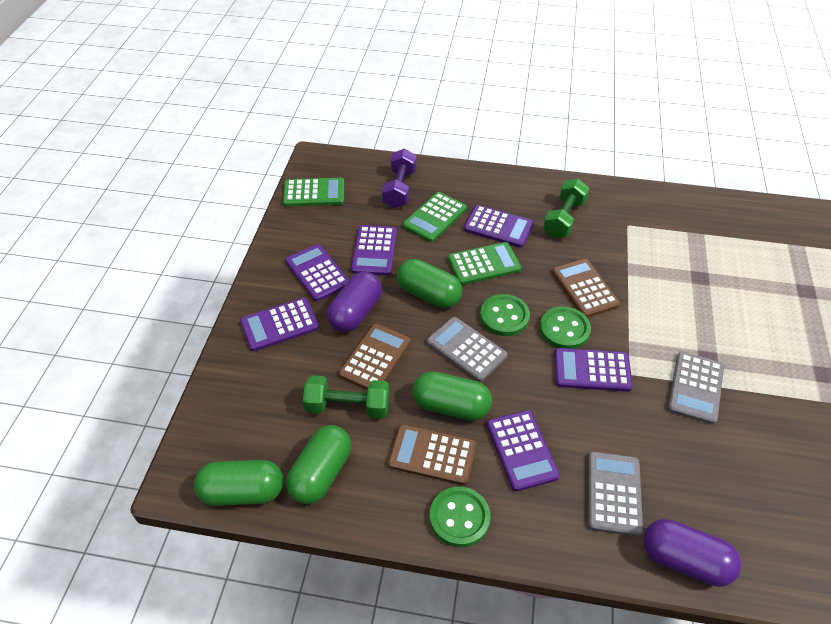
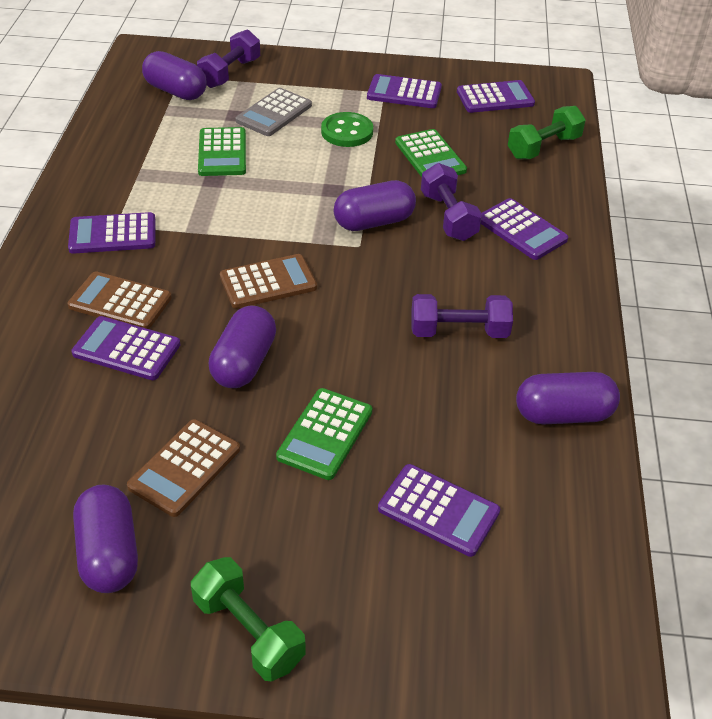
green button: [430,487,491,547] [480,294,530,336] [540,306,591,349] = 3 -> [321,112,373,147] = 1
green capsule: [194,460,283,506] [286,425,351,504] [397,259,462,308] [413,372,492,421] = 4 -> none = 0
grey calculator: [427,317,508,382] [588,452,643,537] [668,352,724,424] = 3 -> [236,88,312,136] = 1
purple capsule: [327,272,382,332] [643,519,741,587] = 2 -> [73,484,138,593] [142,51,207,100] [209,306,276,388] [334,180,416,231] [516,372,620,424] = 5
purple dumbbell: [382,148,417,208] = 1 -> [197,29,260,88] [411,294,513,338] [421,163,482,241] = 3

